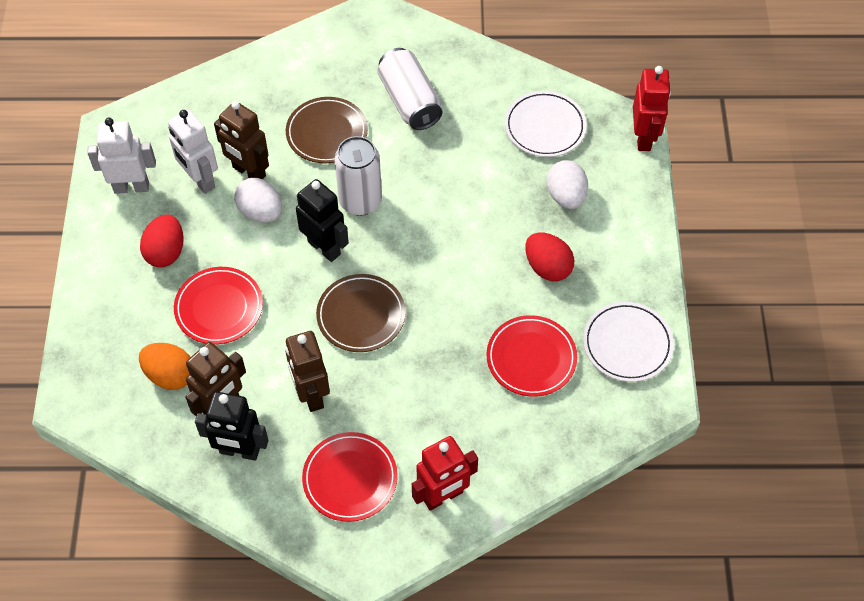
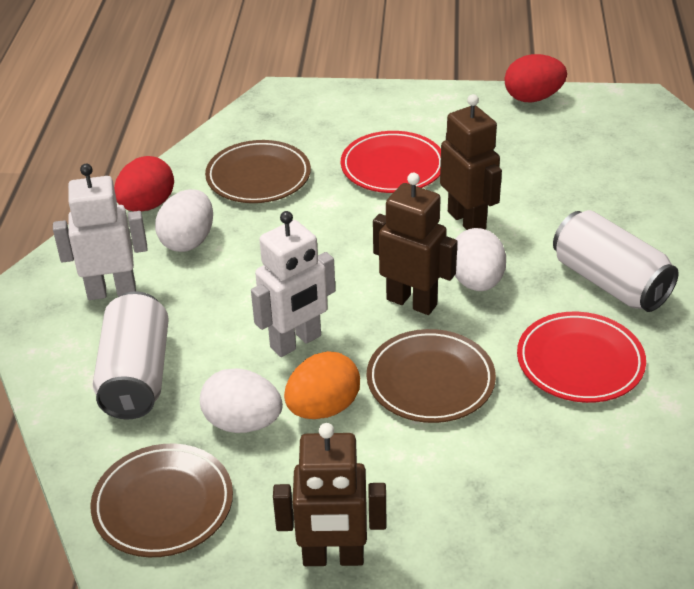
black robot: [195,392,269,461] [296,179,349,262] = 2 -> none = 0
brown plate: [286,97,368,163] [316,274,406,352] = 2 -> [91,444,233,557] [205,140,311,203] [367,329,496,423] = 3
red plate: [174,267,263,344] [302,432,398,522] [487,315,577,397] = 3 -> [341,131,441,193] [517,312,646,403] = 2
red robot: [412,436,478,511] [633,66,671,151] = 2 -> none = 0
white egg: [234,178,282,222] [547,160,588,209] = 2 -> [155,189,213,252] [200,368,283,433] [455,228,506,291] = 3
white plate: [505,91,587,157] [583,302,674,382] = 2 -> none = 0

